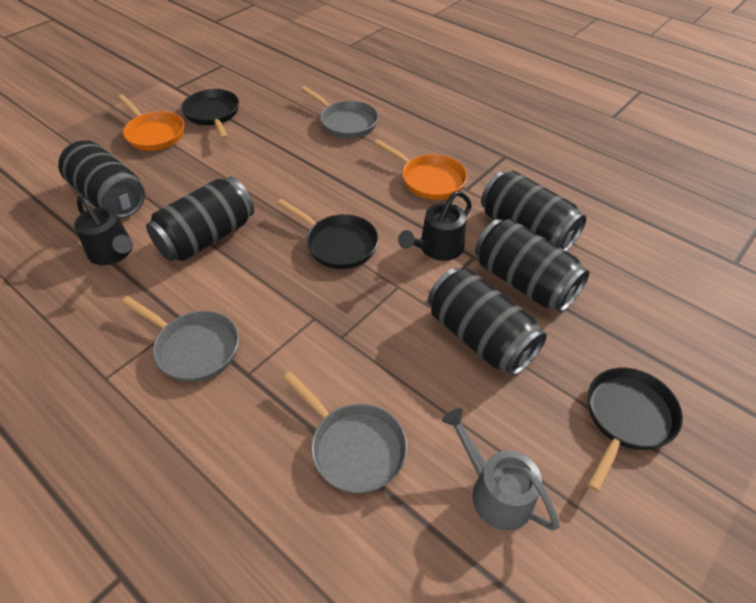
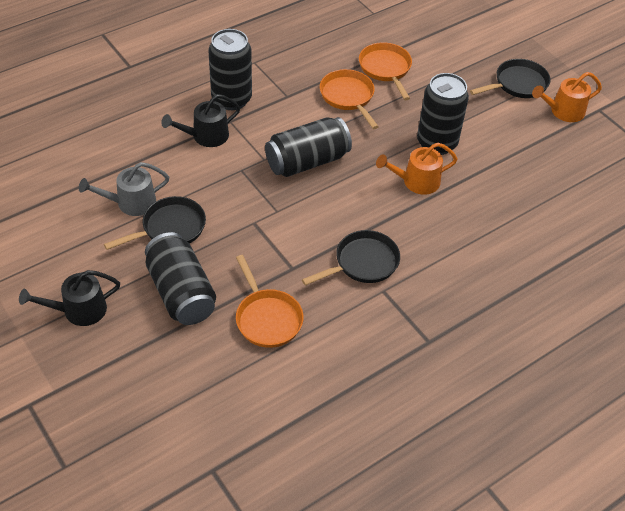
black can: [58,140,145,218] [146,177,254,261] [428,268,547,376] [475,219,590,312] [481,171,587,251] = 5 -> [145,232,216,325] [209,29,252,110] [265,117,352,177] [417,73,469,155] = 4
grey pan: [121,296,239,382] [282,372,407,494] [300,86,378,138] = 3 -> none = 0
orange pan: [117,95,184,151] [374,140,467,200] = 2 -> [236,255,304,348] [320,69,379,129] [359,42,412,100] = 3
orange watering can: none = 0 -> [376,143,458,195] [532,72,602,122] = 2

